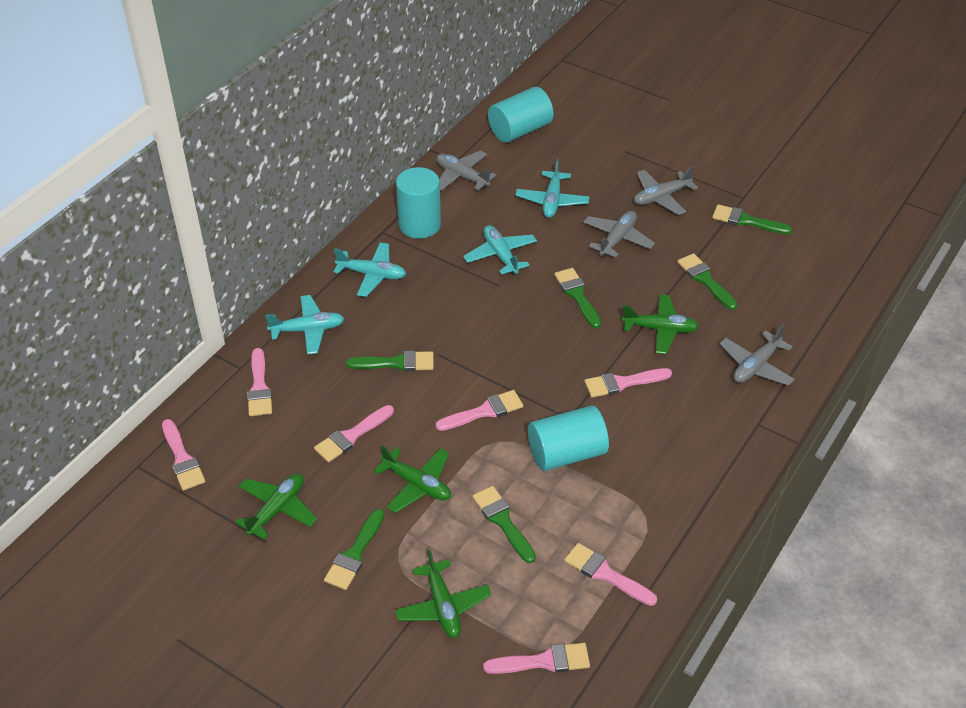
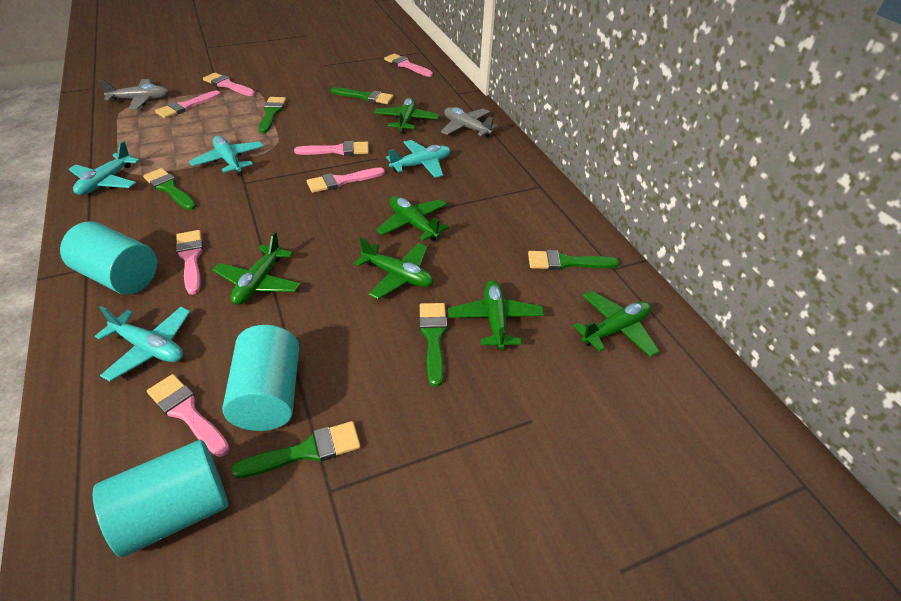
green plane: [235,473,317,540] [374,445,451,513] [395,550,492,638] [622,295,699,354] = 4 -> [213,232,300,305] [354,237,433,299] [374,97,439,134] [376,196,449,241] [448,280,544,350] [573,291,660,357] = 6
grey plane: [436,150,496,191] [583,211,655,258] [634,166,698,215] [719,325,795,386] = 4 -> [99,79,169,110] [441,107,498,138] = 2

